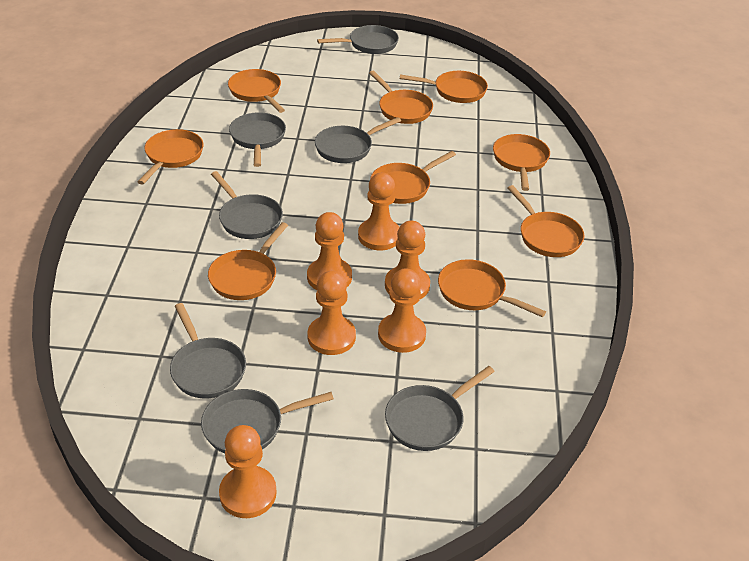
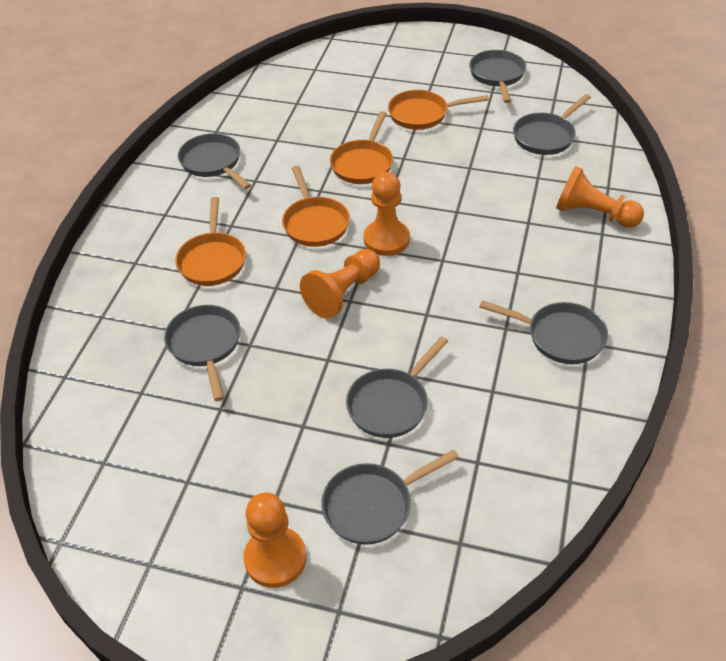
orange pan: [138,129,204,185] [208,222,288,300] [228,69,285,113] [369,71,433,124] [370,151,456,204] [400,71,488,103] [438,259,546,317] [493,134,550,191] [508,185,585,257] = 9 -> [175,197,246,286] [282,166,350,247] [330,111,393,184] [388,90,489,130] = 4
orange pawn: [219,425,277,518] [307,212,352,290] [308,271,356,355] [358,173,399,251] [378,268,426,353] [385,220,430,299] = 6 -> [243,493,307,588] [300,249,380,319] [364,172,410,256] [556,166,644,228] = 4

